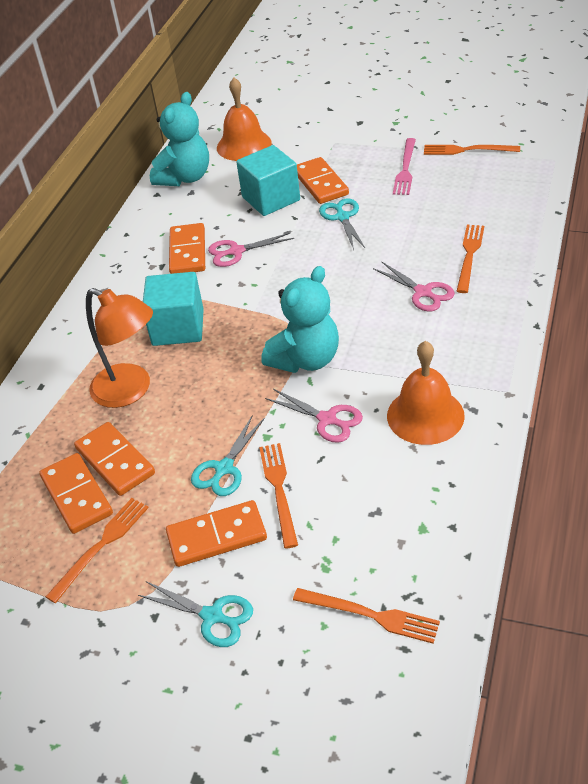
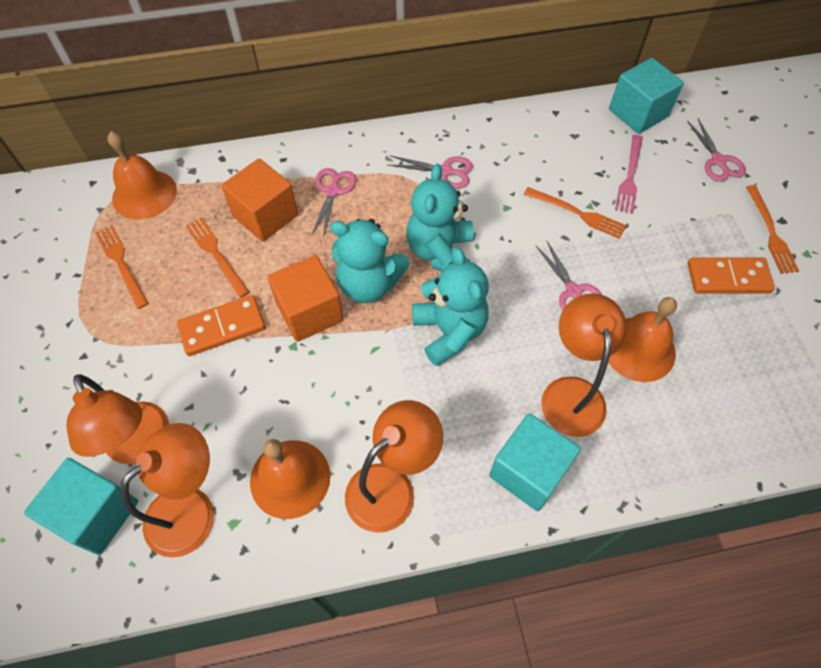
orange bell: [217,78,272,161] [387,341,465,445] = 2 -> [107,131,177,220] [250,439,330,519] [608,297,677,382] = 3
orange cube: none = 0 -> [221,158,298,242] [267,255,344,342] = 2
orange domino: [39,453,113,534] [74,422,155,496] [166,500,267,567] [169,223,205,274] [297,157,349,204] = 5 -> [177,295,265,356] [687,258,775,293] = 2
orange fork: [46,498,149,603] [259,443,298,548] [293,588,440,644] [424,145,520,155] [457,225,484,293] = 5 -> [95,225,149,309] [186,217,250,298] [524,187,626,239] [746,185,799,274] = 4
orange lamp: [86,288,153,408] = 1 -> [67,374,169,464] [120,423,214,558] [345,400,443,533] [541,293,627,437] = 4
pink scissors: [208,232,294,267] [265,389,363,443] [373,261,455,312] = 3 -> [311,168,356,239] [388,155,473,189] [536,241,602,311] [687,119,746,182] = 4
turquoise cube: [143,272,204,346] [236,145,300,216] = 2 -> [24,458,138,555] [489,413,581,511] [609,58,684,134] = 3
turquoise scissors: [138,581,253,647] [191,416,265,496] [319,199,365,250] = 3 -> none = 0
turquoise teddy bear: [150,92,209,186] [261,266,339,373] = 2 -> [330,219,410,303] [407,164,474,271] [412,247,489,366] = 3

